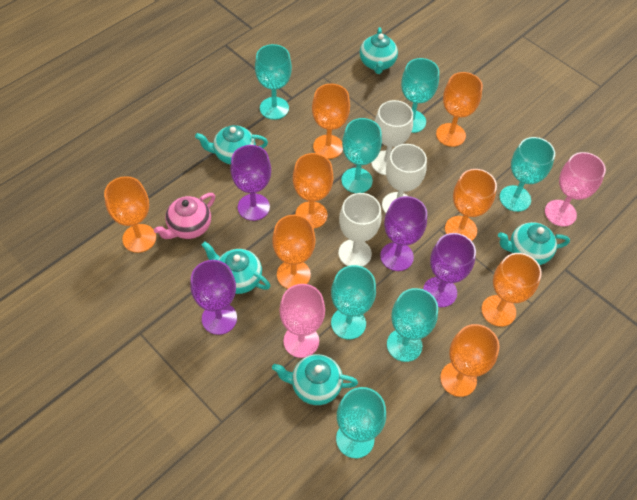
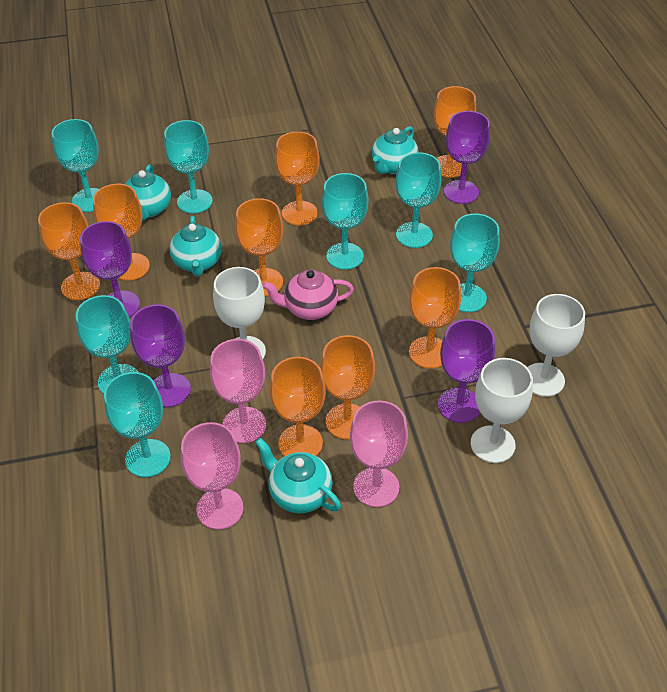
pink goblet: [279,284,325,358] [545,152,606,227] = 2 -> [181,422,243,530] [210,339,266,443] [350,401,408,507] = 3
turquoise teapot: [195,125,268,165] [202,242,270,294] [272,354,358,405] [360,27,398,74] [498,222,570,265] = 5 -> [125,164,171,221] [169,216,222,277] [255,438,341,513] [372,126,418,174] = 4

